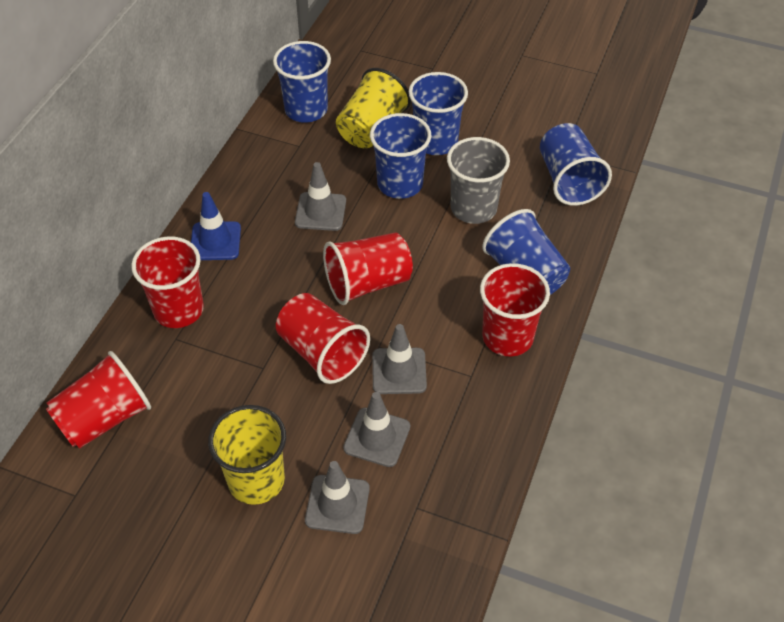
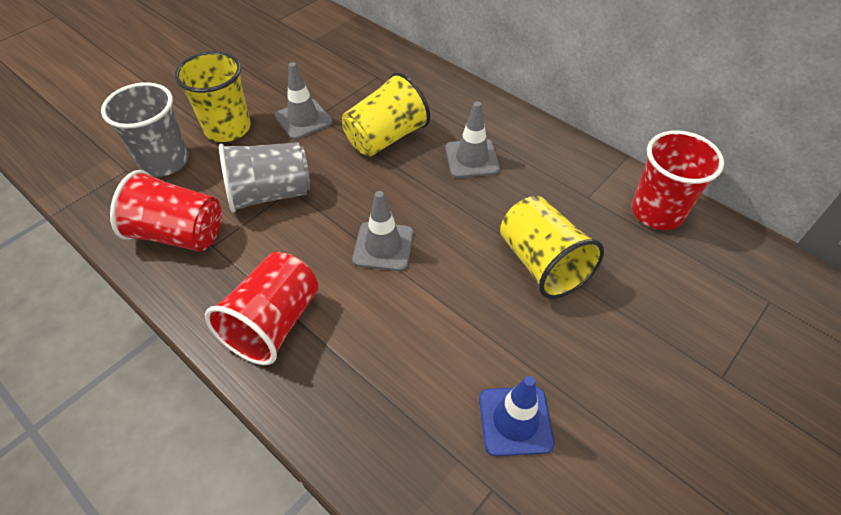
blue cup: [273,41,331,123] [370,113,432,199] [409,72,468,155] [482,209,570,295] [540,123,612,206] = 5 -> none = 0
grey cup: [447,137,510,224] = 1 -> [101,82,189,177] [219,142,310,213] = 2
grey traffic cone: [295,162,346,231] [305,461,370,534] [343,392,410,467] [372,324,427,394] = 4 -> [274,62,332,140] [352,191,414,271] [445,101,500,178] = 3
red cup: [46,351,151,449] [131,236,204,328] [276,293,370,384] [323,232,413,305] [480,263,550,356] = 5 -> [110,170,222,251] [205,252,319,365] [632,130,724,230] = 3
yellow cup: [208,405,286,505] [336,68,411,148] = 2 -> [175,51,251,142] [342,72,430,157] [500,196,604,299] = 3

